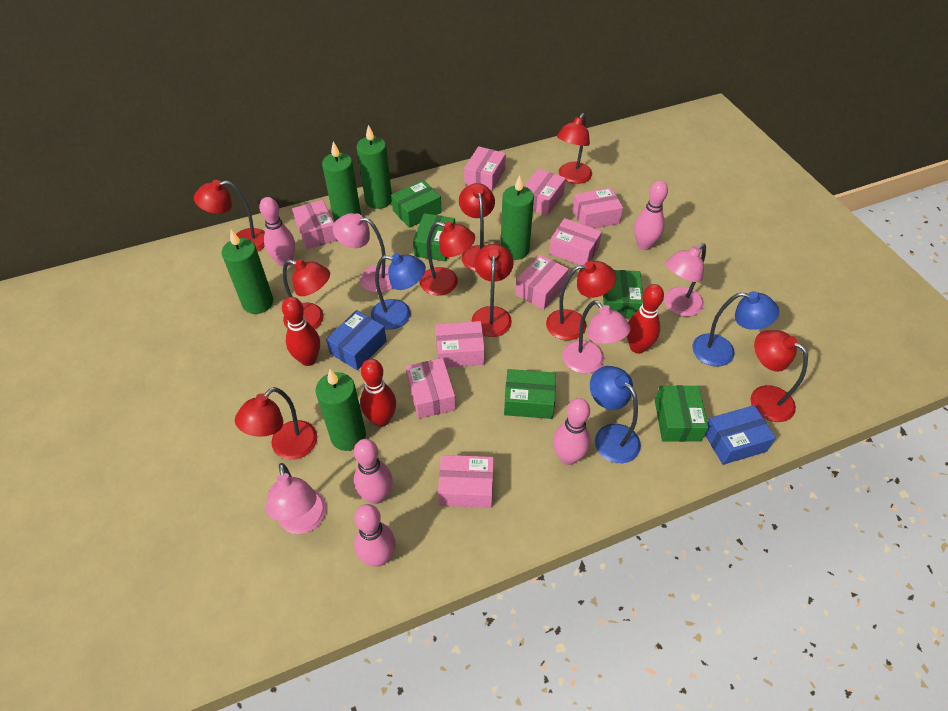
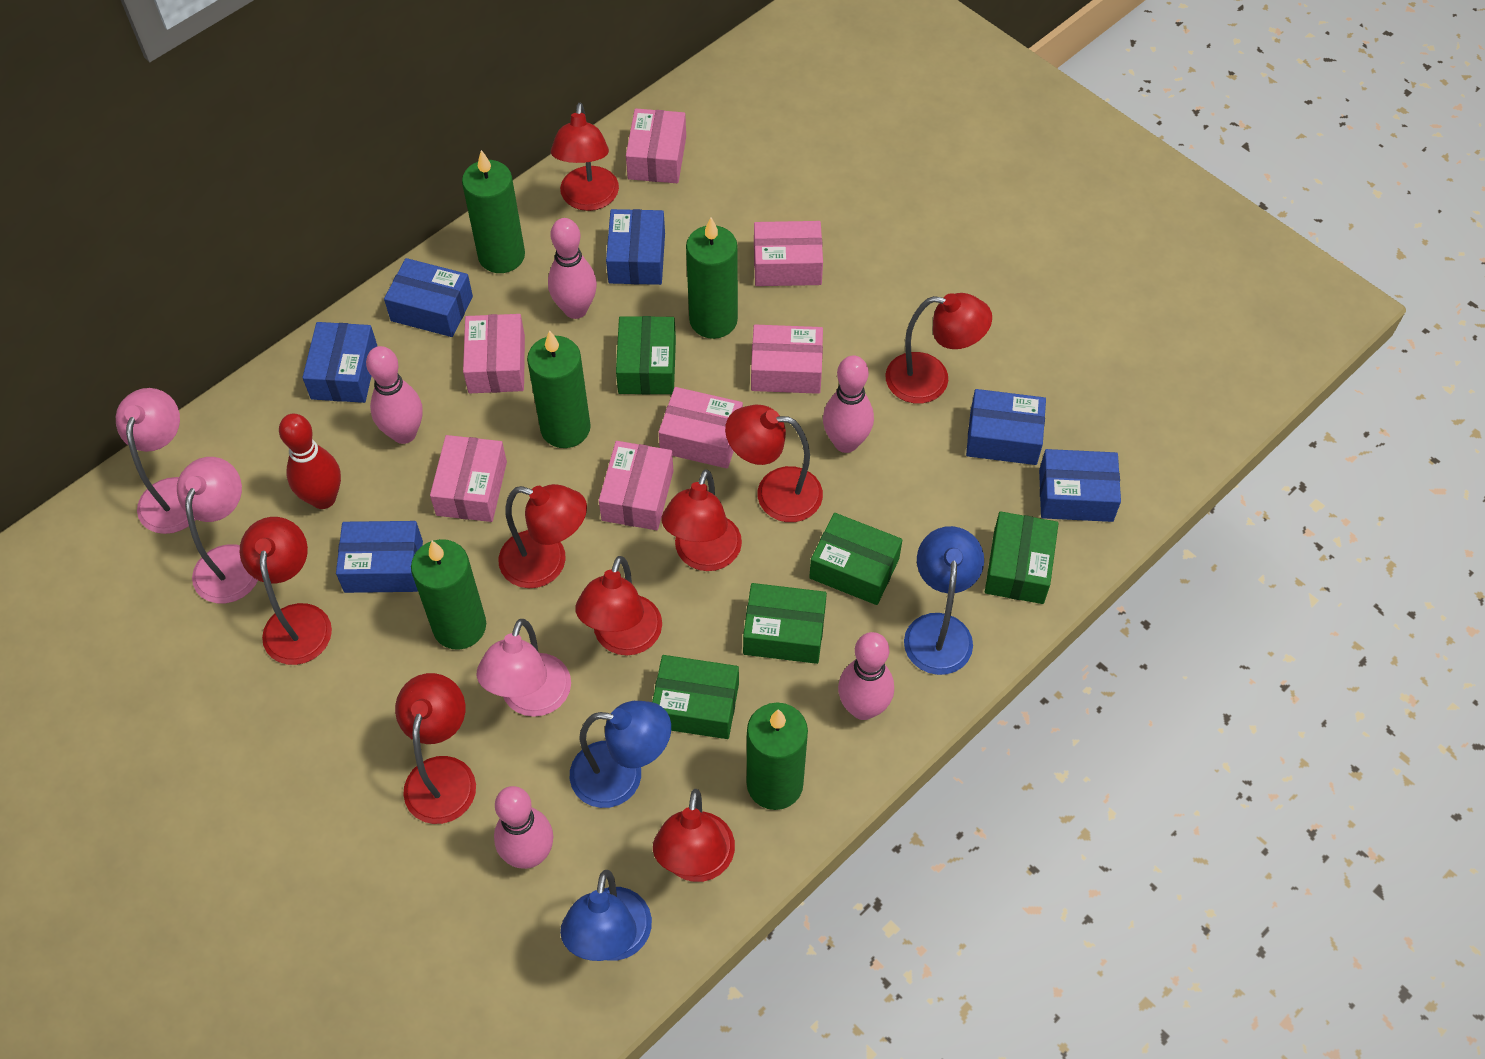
blue box: [326,310,387,370] [705,405,776,465] = 2 -> [302,322,377,403] [336,521,423,593] [384,258,473,337] [606,209,665,285] [966,389,1046,465] [1039,449,1121,522] = 6
pink box: [292,200,337,249] [406,358,456,419] [435,321,485,368] [438,455,494,508] [464,146,506,191] [515,255,569,310] [524,168,566,216] [549,218,602,265] [573,188,623,228] = 9 -> [430,435,507,522] [463,314,525,393] [599,441,673,530] [626,109,686,183] [659,387,743,468] [751,325,823,394] [754,221,823,286] = 7
pink lamp: [266,463,327,534] [333,213,393,293] [562,300,630,373] [664,243,706,316] = 4 -> [116,388,196,534] [177,457,258,603] [477,619,571,717] = 3
red bowling pin: [282,297,320,366] [360,359,396,427] [627,284,664,354] = 3 -> [279,414,341,509] = 1

